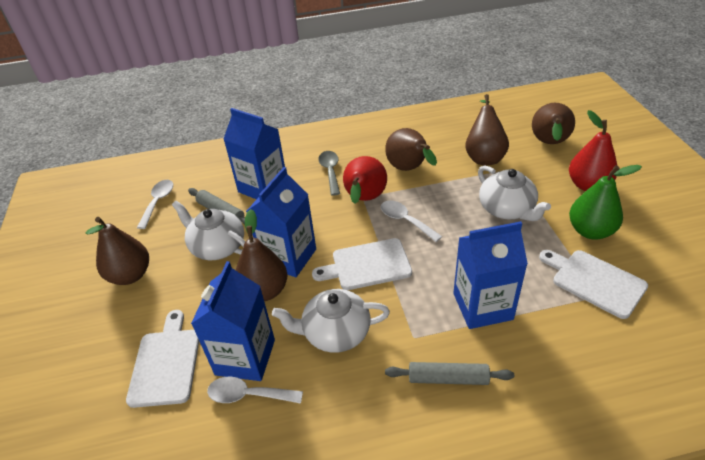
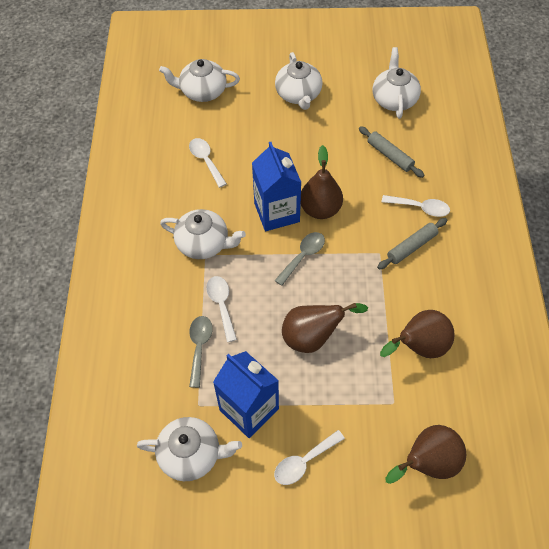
blue carton: [191,261,275,381] [223,108,285,199] [246,167,316,277] [453,221,528,329] = 4 -> [213,351,279,438] [252,142,302,231] = 2
brown pear: [86,217,149,285] [236,209,287,301] [385,128,437,171] [465,94,509,165] [532,103,575,144] = 5 -> [282,303,368,353] [301,145,343,219] [380,310,455,358] [386,425,466,484] = 4
green pear: [569,165,642,240] = 1 -> none = 0
grey spoon: [319,151,340,196] = 1 -> [189,316,213,388] [274,232,325,286] = 2
red pear: [343,156,387,204] [569,110,617,191] = 2 -> none = 0
white cutting board: [126,310,199,408] [312,238,412,290] [539,250,648,319] = 3 -> none = 0
white spoon: [137,180,173,229] [207,377,303,404] [381,200,442,242] = 3 -> [189,138,227,188] [206,276,237,342] [274,430,345,485] [382,195,450,217] = 4
white teapot: [172,200,245,260] [272,289,390,353] [478,165,551,221] = 3 -> [137,417,242,481] [159,59,240,102] [160,209,246,259] [275,52,323,110] [373,47,421,119] = 5

